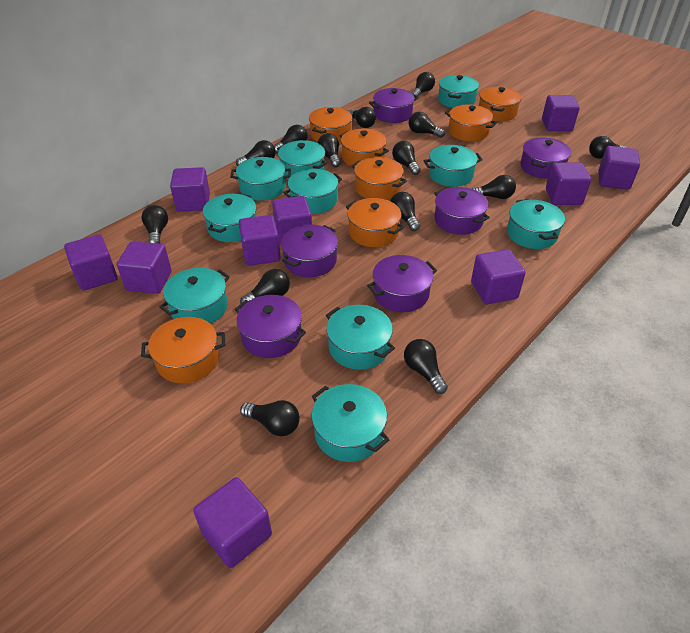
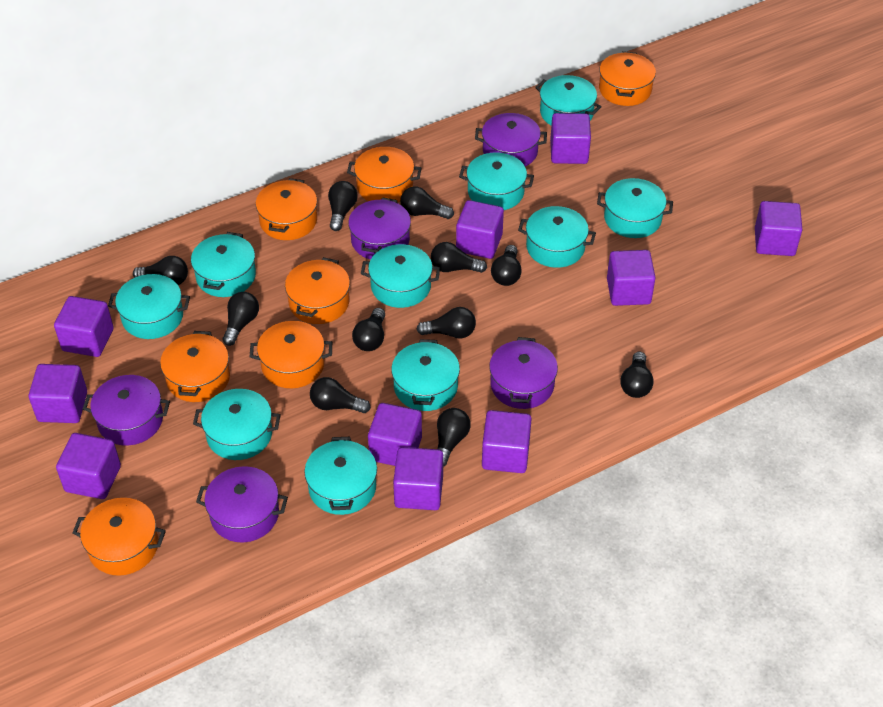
black light bulb: [142,205,168,244] [236,140,276,166] [240,269,290,304] [240,400,300,436] [274,125,308,154] [318,133,341,168] [349,107,376,128] [391,192,420,231] [392,141,421,175] [404,339,448,394] [409,112,445,138] [412,72,435,97] [472,175,516,199] [589,136,627,159] = 14 -> [133,256,188,285] [222,292,259,346] [310,377,371,413] [328,181,358,231] [352,308,385,351] [400,187,454,219] [416,307,476,339] [431,242,487,273] [437,408,470,467] [491,245,522,286] [621,352,654,398] = 11
purple pot: [235,295,306,358] [281,224,338,277] [367,255,437,312] [369,88,418,123] [434,187,490,235] [520,137,571,179] = 6 -> [83,375,170,445] [196,466,288,542] [348,197,411,259] [475,113,547,166] [489,337,558,409] = 5

